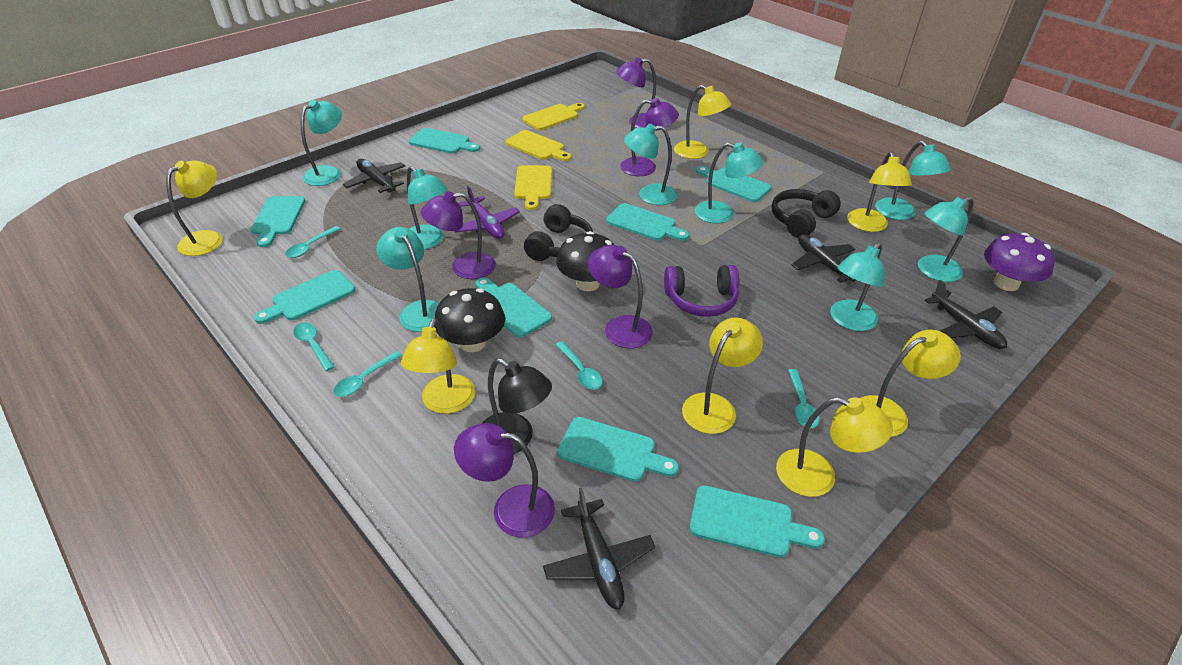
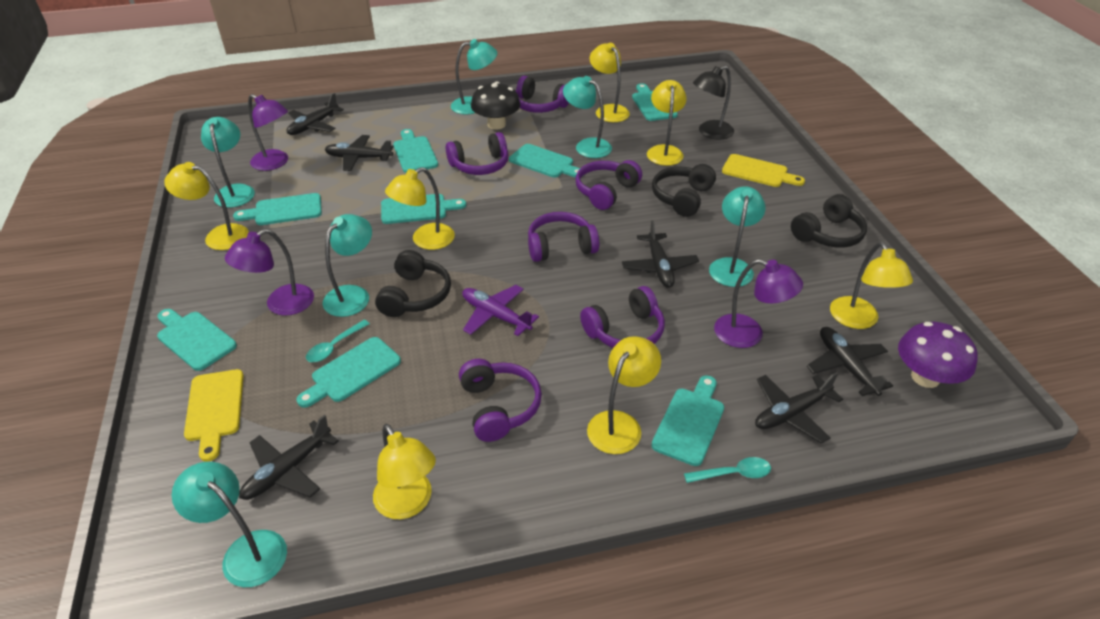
black headphones: [524,204,593,261] [772,189,841,238] = 2 -> [375,250,451,317] [652,164,716,217] [791,194,867,248] = 3
black mushroom: [434,288,505,352] [556,231,614,291] = 2 -> [471,82,520,129] = 1
black plane: [343,159,405,193] [543,488,655,610] [792,234,856,283] [924,280,1007,349] = 4 -> [239,415,339,500] [287,93,344,135] [324,135,394,171] [622,220,699,288] [755,372,843,444] [807,327,893,396] = 6
purple headphones: [664,265,739,317] = 1 -> [446,132,509,175] [459,359,542,442] [515,76,569,113] [528,212,599,262] [575,160,642,210] [580,286,665,348] = 6
purple lamp: [421,191,496,279] [454,423,555,538] [588,245,653,348] [616,57,656,128] [620,98,679,176] = 5 -> [225,229,314,316] [248,94,288,171] [714,259,803,348] = 3
turquoise lamp: [301,100,342,186] [376,227,439,332] [407,166,448,249] [624,124,677,205] [695,143,764,223] [830,242,885,331] [875,141,951,220] [918,197,973,282] = 8 -> [172,462,287,587] [201,117,255,208] [323,214,372,317] [451,39,497,115] [563,76,612,158] [709,186,766,287] = 6
turquoise spoon: [285,226,340,258] [293,323,335,371] [333,351,402,397] [556,341,603,390] [788,369,820,428] = 5 -> [306,320,370,362] [684,457,771,483] = 2
yellow cutting board: [505,130,571,161] [514,165,552,210] [522,103,585,130] = 3 -> [184,369,244,462] [722,154,805,187] = 2

